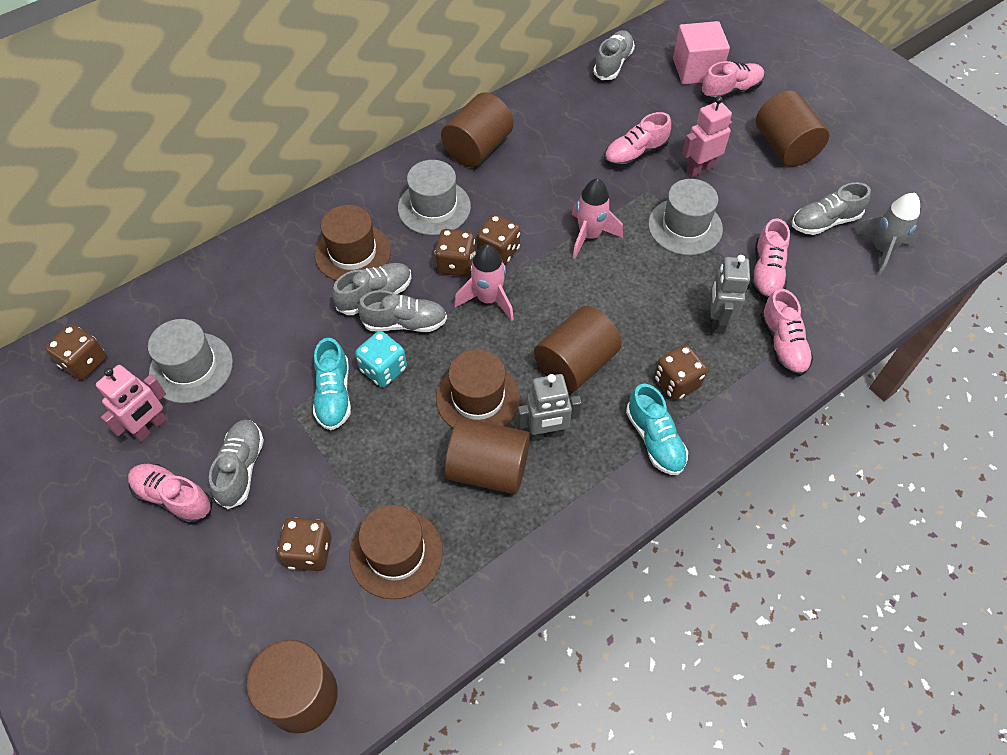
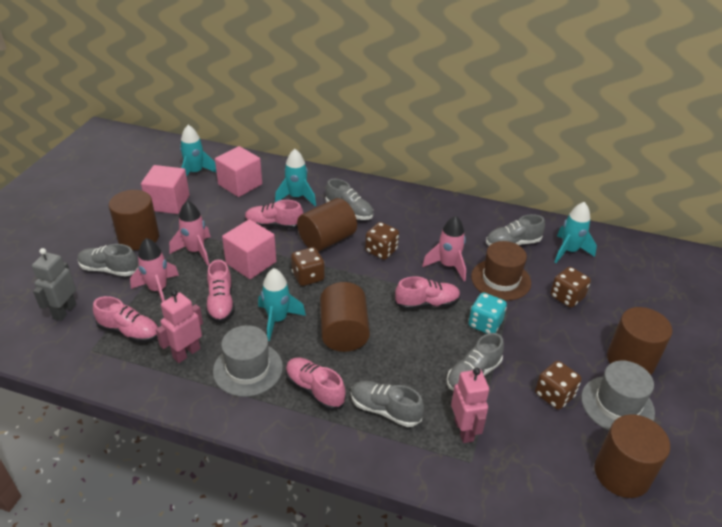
brown dice: [45,324,107,380] [277,517,332,571] [435,229,476,277] [477,214,521,265] [654,345,707,400] = 5 -> [291,247,325,286] [365,222,399,260] [535,361,581,410] [550,267,591,308] = 4
brown hat: [315,205,391,281] [349,505,443,599] [436,349,520,428] = 3 -> [471,241,531,301] = 1
grey hat: [148,319,233,403] [398,160,471,235] [648,179,723,256] = 3 -> [213,325,283,397] [581,360,655,431] = 2
grey robot: [518,374,582,441] [710,255,750,334] = 2 -> [32,248,76,321] = 1
grey rocket: [854,193,920,276] = 1 -> none = 0
pink cube: [673,21,730,84] = 1 -> [141,165,189,214] [215,146,262,197] [222,219,276,279] = 3
pink rocket: [454,244,514,321] [572,178,623,259] = 2 -> [130,238,179,302] [169,201,211,266] [422,216,466,281] = 3
turquoise rocket: none = 0 -> [180,125,217,177] [258,268,306,341] [275,149,316,206] [555,202,597,263] = 4
turquoise shoe: [313,338,351,430] [626,384,688,475] = 2 -> none = 0

